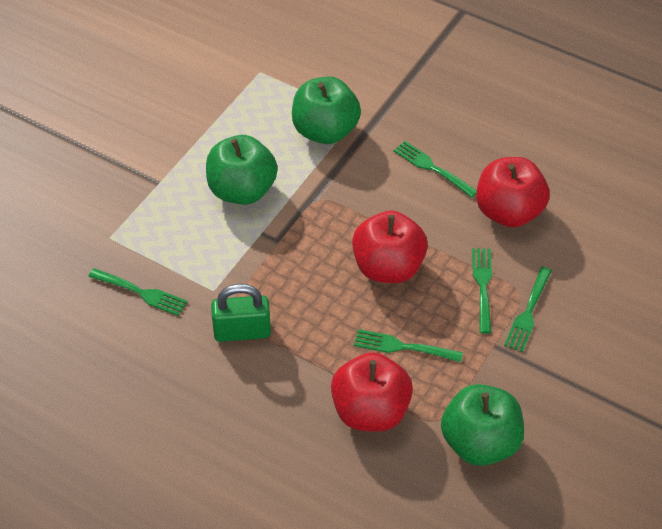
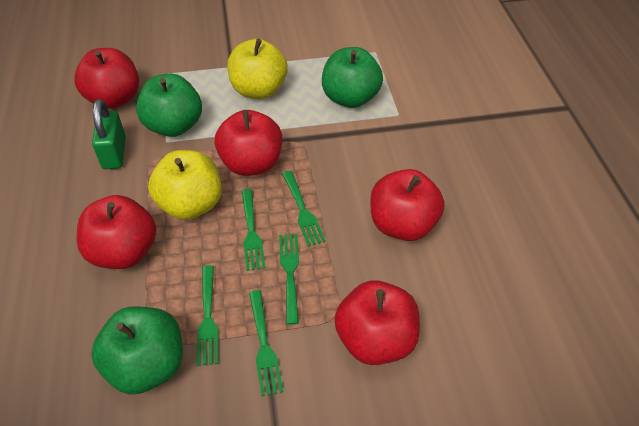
red apple: [331,352,413,432] [352,211,428,283] [476,157,550,228] = 3 -> [75,48,139,109] [77,195,156,269] [215,110,282,176] [334,280,420,365] [371,169,444,241] = 5
yellow apple: none = 0 -> [148,150,222,220] [227,39,288,99] = 2

